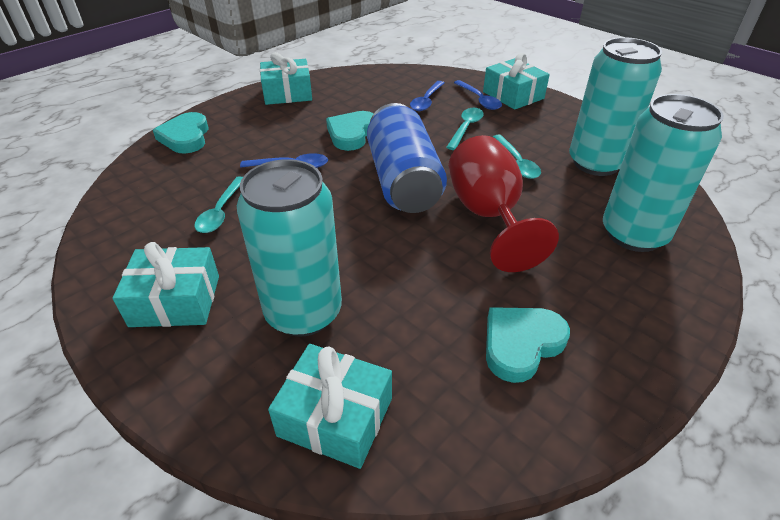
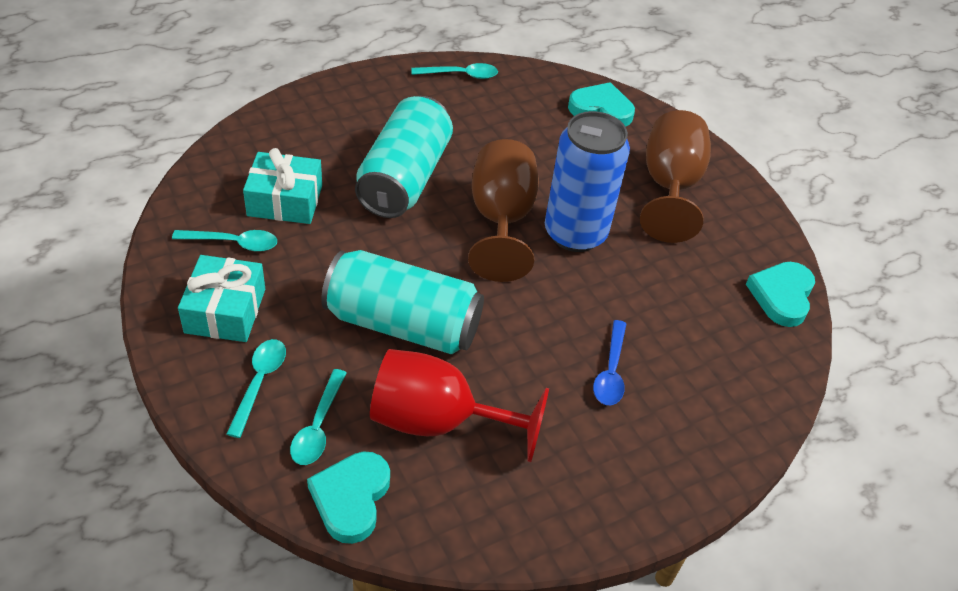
blue spoon: [240,153,328,168] [410,81,444,111] [454,80,502,110] = 3 -> [593,320,626,405] = 1
brown goblet: none = 0 -> [468,139,539,282] [640,110,711,243] = 2
turquoise can: [237,159,342,336] [569,37,662,176] [603,94,724,252] = 3 -> [321,250,484,354] [355,96,453,218] = 2
turquoise gift: [113,242,219,327] [260,52,312,105] [268,344,392,469] [483,53,550,110] = 4 -> [178,255,265,342] [243,148,322,224] = 2
turquoise spoon: [194,176,243,233] [446,108,484,150] [493,135,541,179] = 3 -> [172,230,277,252] [226,339,286,438] [290,369,347,465] [411,63,498,79] = 4

